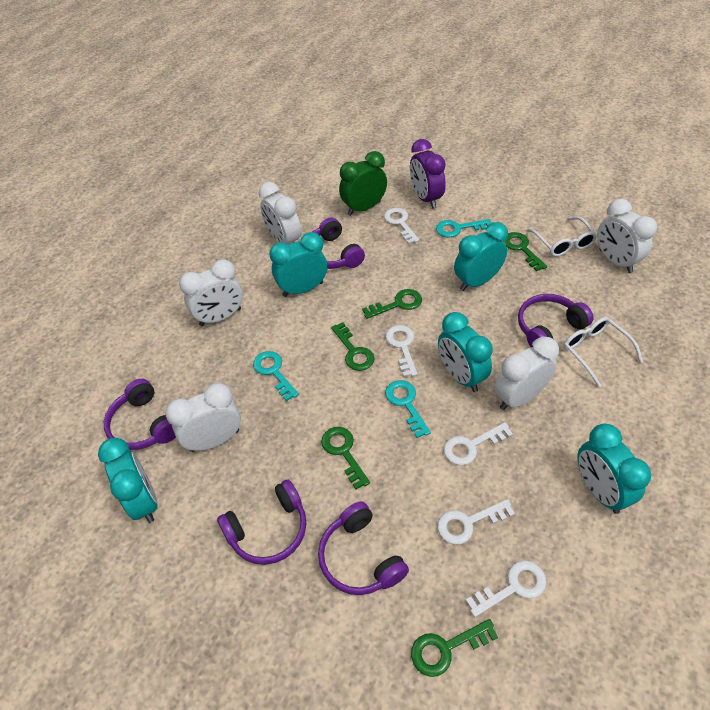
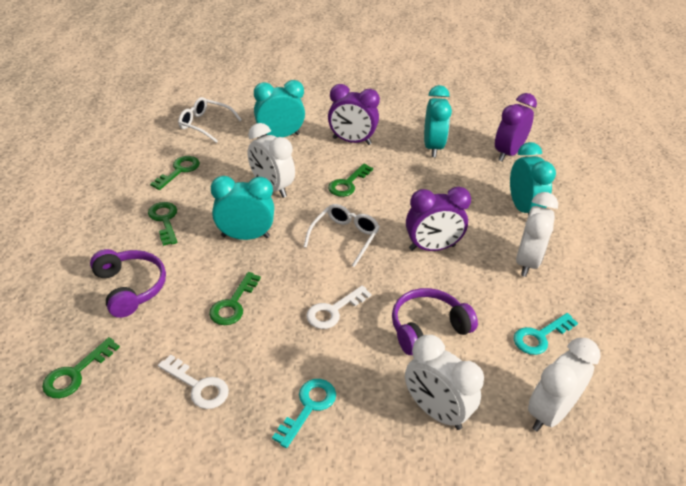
green clock: [339,151,387,216] = 1 -> none = 0
purple clock: [410,139,446,209] = 1 -> [328,84,380,145] [406,187,471,251] [495,93,537,161] = 3
purple headphones: [104,379,176,450] [217,480,306,565] [312,218,365,269] [318,502,409,595] [518,294,594,347] = 5 -> [90,249,166,318] [392,288,478,355] = 2
turquoise clock: [98,438,158,523] [269,232,327,297] [438,312,493,392] [454,222,508,291] [577,424,651,514] = 5 -> [211,176,274,240] [254,80,305,137] [424,85,452,157] [510,142,556,215] = 4
turquoise key: [253,351,299,401] [385,380,431,438] [436,219,491,238] = 3 -> [272,379,336,448] [514,313,578,355] = 2
white clock: [165,383,241,452] [179,259,243,326] [259,182,301,245] [494,337,559,410] [597,199,657,273] = 5 -> [248,123,295,198] [405,335,484,430] [516,192,558,277] [528,338,601,432] = 4
white key: [384,208,419,244] [386,325,417,377] [437,499,515,545] [444,422,513,466] [466,560,546,617] = 5 -> [158,355,229,409] [306,285,372,329] = 2

